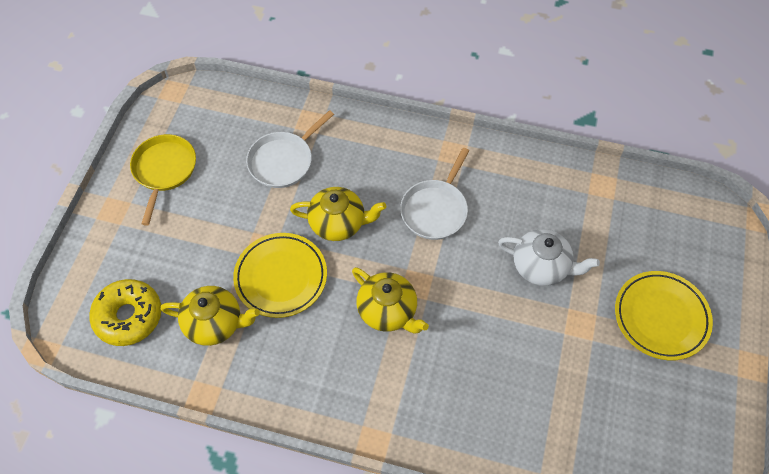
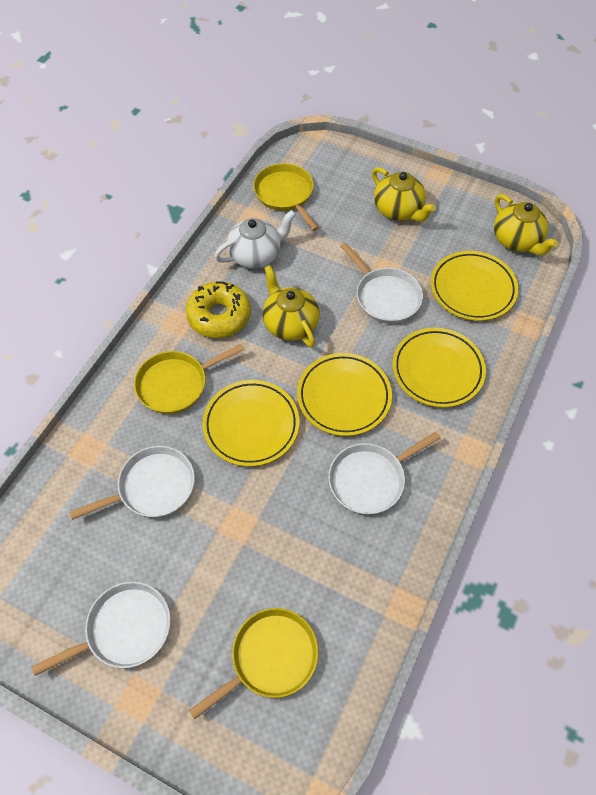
white pan: [246,110,334,188] [400,148,469,240] = 2 -> [32,582,171,676] [69,446,195,520] [328,432,440,514] [340,242,423,323] = 4
yellow pan: [130,134,196,226] = 1 -> [134,344,244,414] [189,608,318,719] [253,163,318,231] = 3
yellow plate: [233,233,327,318] [615,271,713,360] = 2 -> [202,380,299,467] [297,353,392,436] [393,328,486,408] [431,251,518,321] = 4

